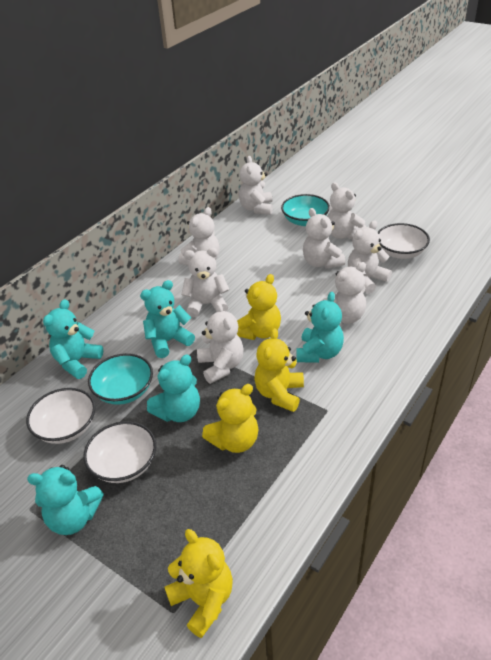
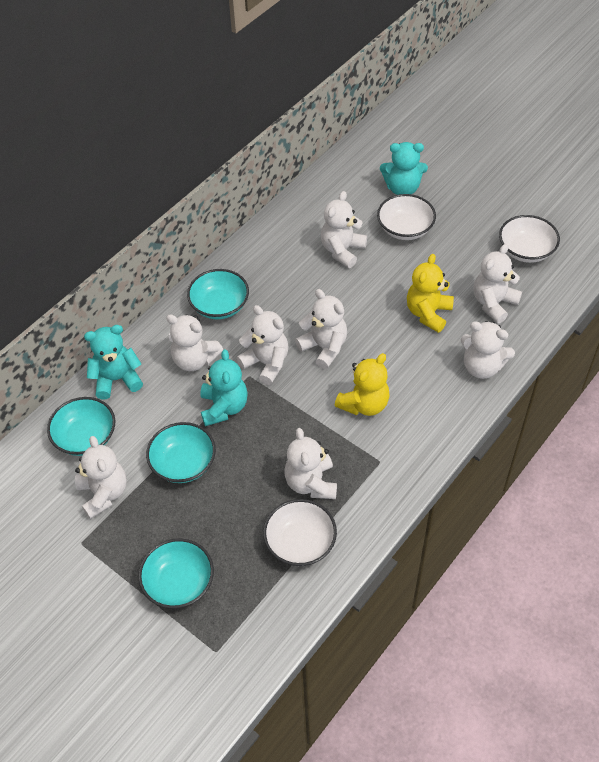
turquoise bowl: [88,353,153,405] [281,194,330,226] = 2 -> [47,397,115,456] [138,538,214,609] [146,422,216,483] [187,269,249,319] = 4
turquoise teddy bear: [27,465,104,535] [43,299,103,379] [140,280,195,358] [147,354,200,422] [297,292,344,363] = 5 -> [84,325,143,399] [200,349,248,426] [380,142,428,195] = 3
yellow teddy bear: [164,529,233,638] [202,384,259,453] [237,274,281,340] [254,328,304,412] = 4 -> [335,353,390,416] [407,254,454,333] = 2

